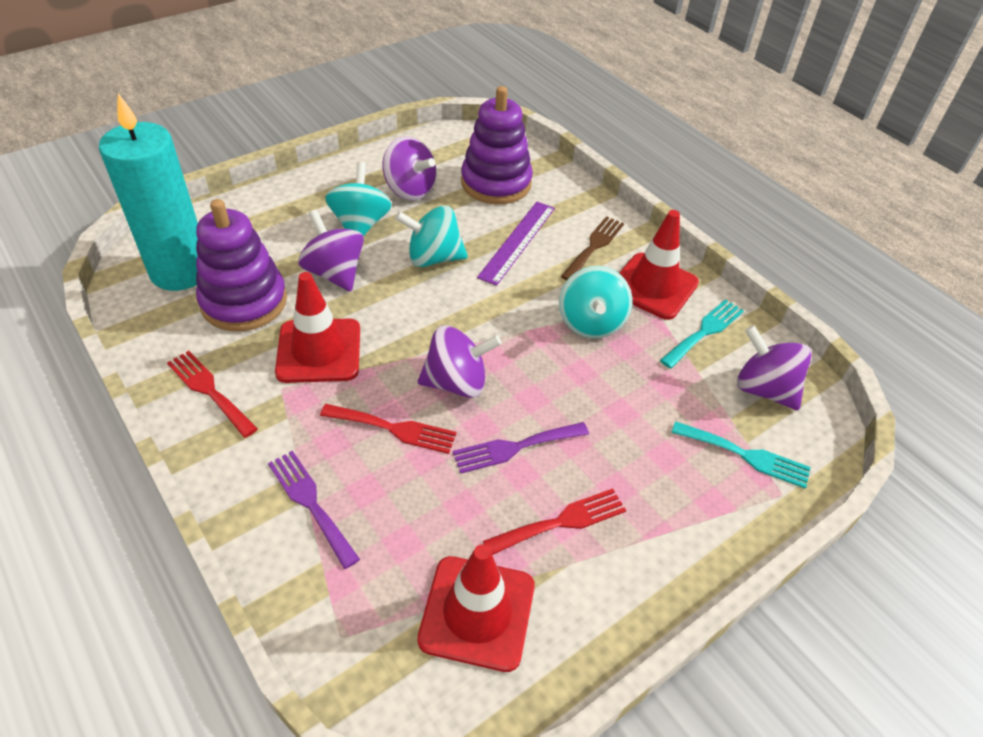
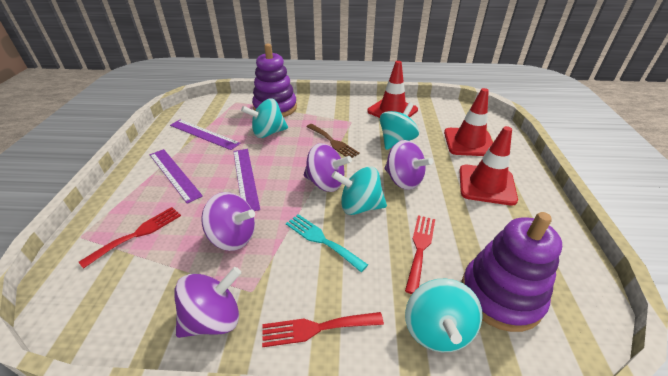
purple fork: [268,450,360,569] [453,422,589,474] = 2 -> none = 0
purple ruler: [477,202,555,286] = 1 -> [150,149,203,204] [170,120,241,150] [233,149,260,211] = 3
turquoise candle: [99,93,198,291] = 1 -> none = 0
turquoise fork: [660,299,744,368] [671,421,811,489] = 2 -> [286,214,368,272] = 1
turquoise spinning top: [325,162,392,236] [395,205,468,267] [559,266,632,338] = 3 -> [241,98,288,138] [331,166,387,215] [380,102,419,150] [405,279,483,352] = 4

